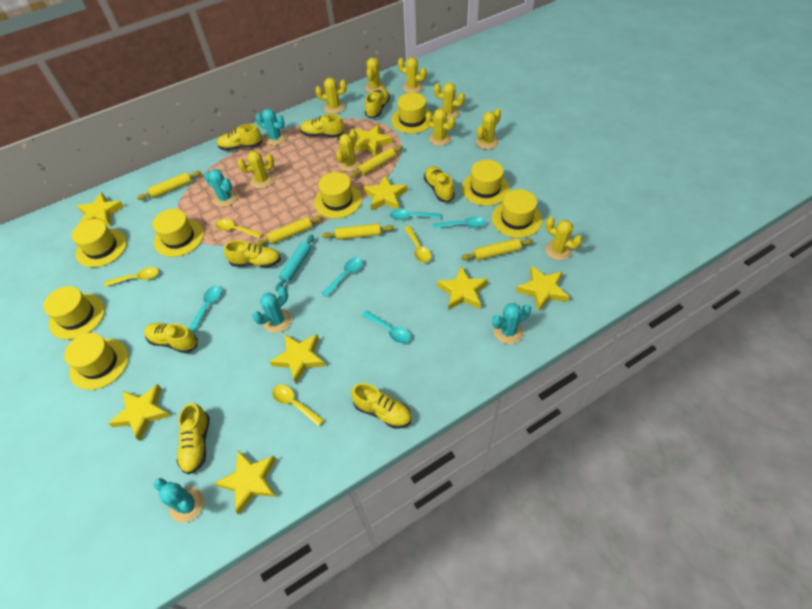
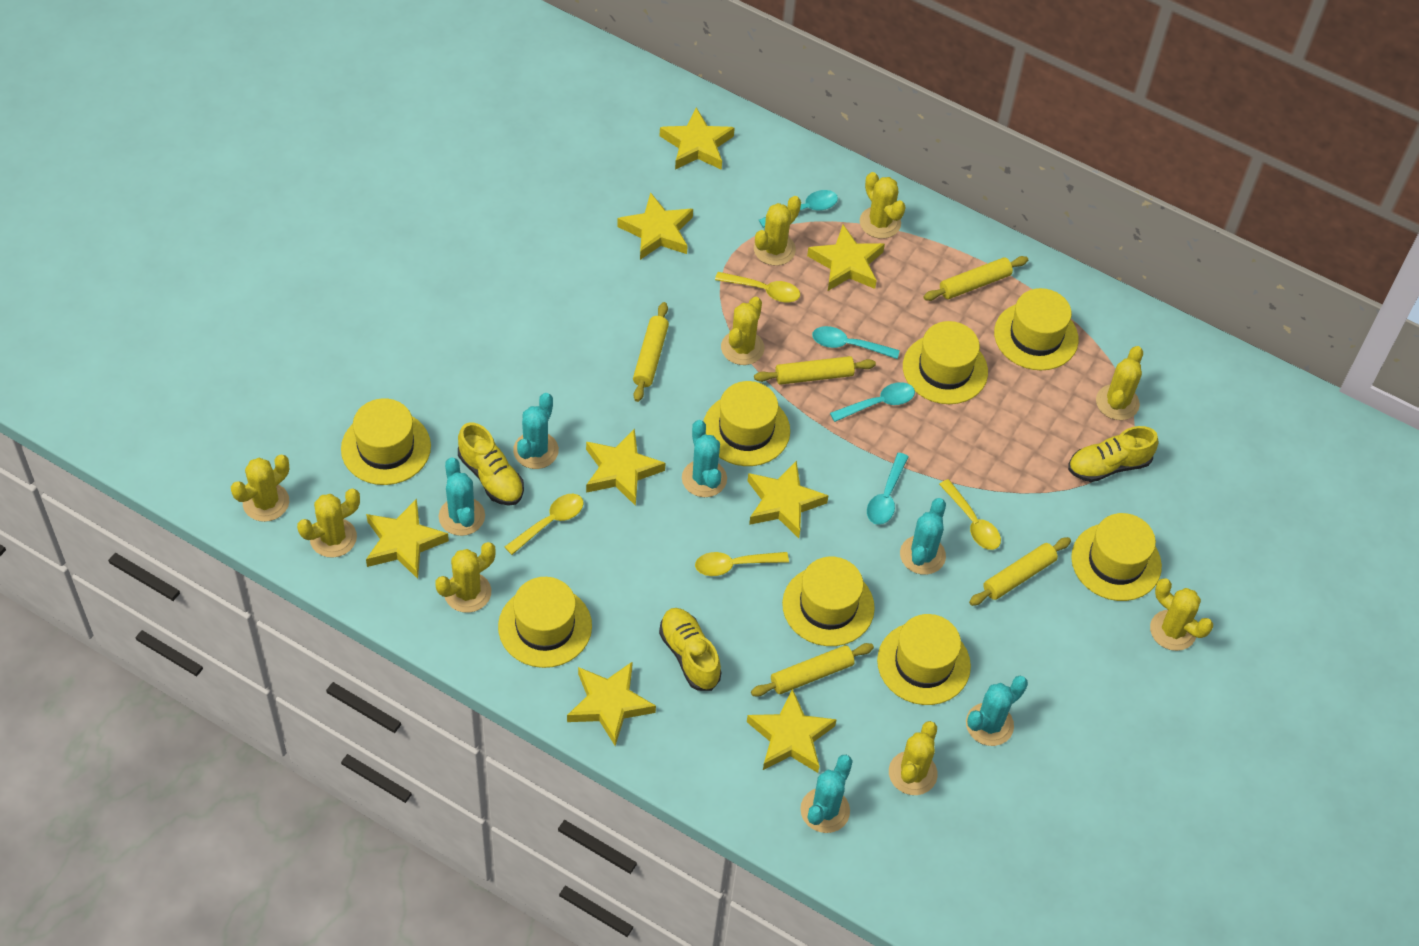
turquoise cactus: [154,478,204,523] [204,169,237,207] [252,287,291,333] [256,109,286,145] [492,303,531,344] = 5 -> [439,457,485,536] [513,393,559,469] [682,420,727,497] [800,755,853,833] [900,498,946,575] [966,676,1028,746] = 6
turquoise rolling pin: [275,235,314,291] = 1 -> none = 0
turquoise spoon: [189,286,221,334] [322,257,363,297] [362,310,411,343] [390,209,441,220] [433,216,485,229] = 5 -> [759,190,838,228] [812,326,900,359] [830,382,915,422] [867,453,909,525] = 4
yellow shoe: [144,323,198,353] [177,403,210,474] [217,124,263,151] [224,240,281,267] [301,114,344,137] [351,383,412,429] [365,88,390,118] [424,166,455,202] = 8 -> [458,422,524,506] [659,608,722,691] [1068,426,1158,482] = 3

